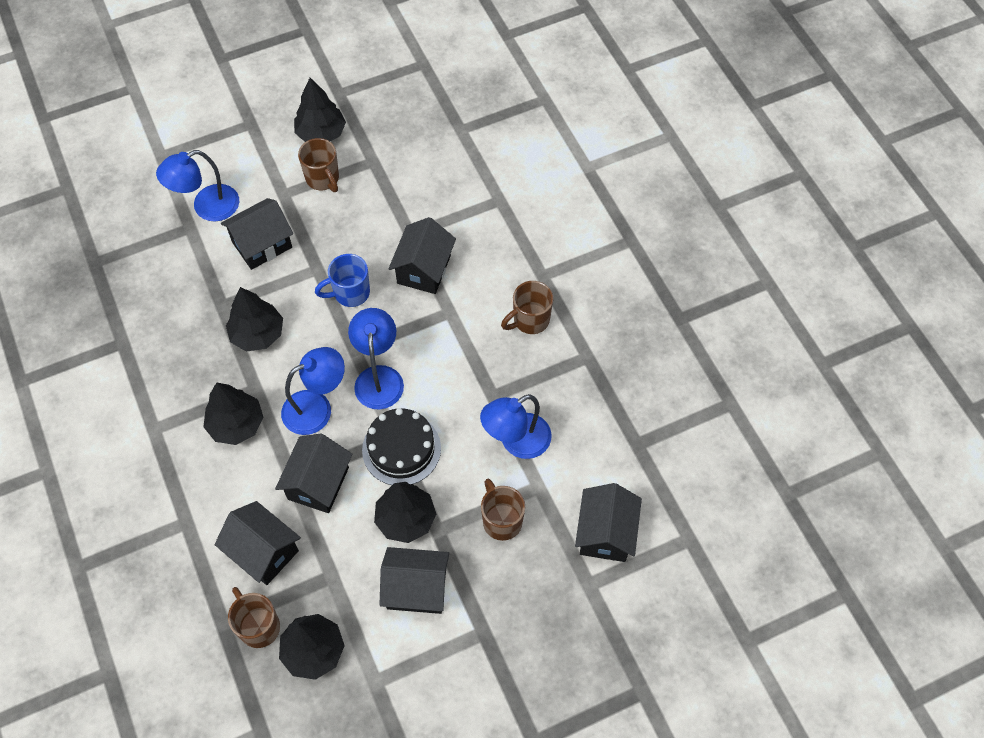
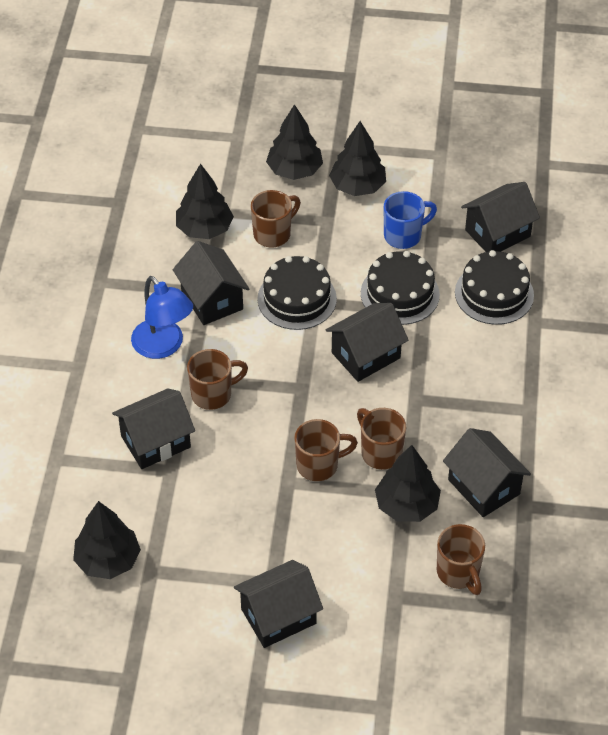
black cake: [362,408,441,485] = 1 -> [257,256,337,330] [361,251,440,325] [455,250,534,325] = 3
blue lamp: [156,150,239,222] [281,347,345,435] [348,308,404,409] [480,394,552,459] = 4 -> [131,276,193,359] = 1
brown mug: [228,587,280,648] [298,138,339,192] [481,479,525,541] [501,281,553,334] = 4 -> [187,349,248,410] [251,190,301,248] [294,419,358,481] [357,408,406,470] [437,524,485,595] = 5

